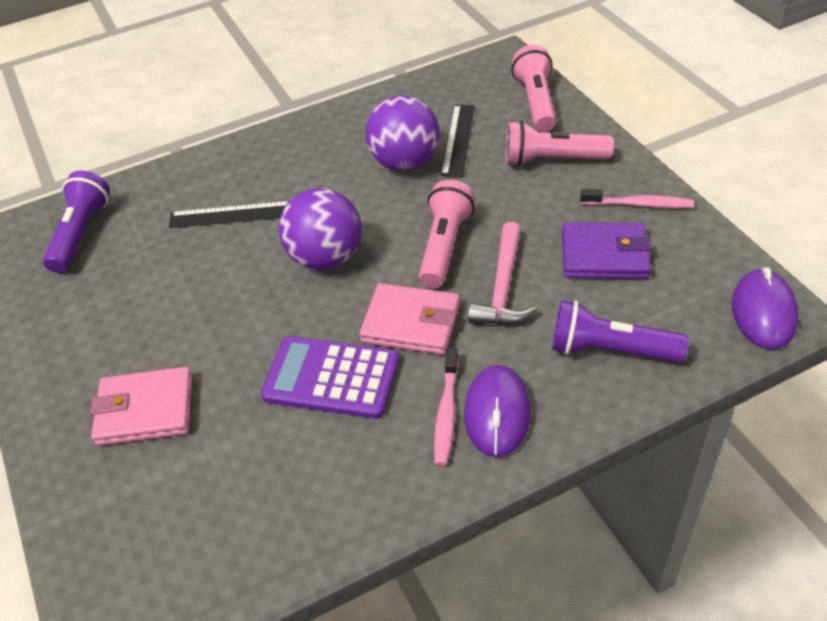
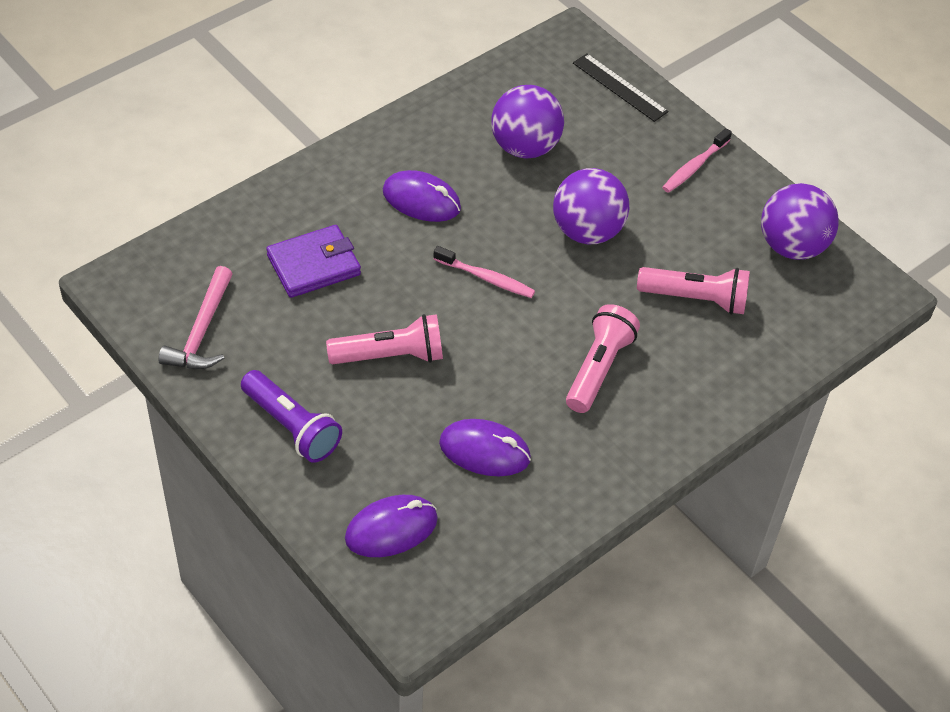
black ruler: [169,201,289,228] [441,105,475,177] = 2 -> [573,53,669,122] = 1
pink wallet: [90,367,192,446] [359,283,460,355] = 2 -> none = 0
purple ball: [279,188,362,271] [365,95,440,171] = 2 -> [491,85,564,159] [553,168,629,245] [761,183,839,260] = 3
purple calculator: [261,336,399,419] = 1 -> none = 0
purple flashlight: [43,170,110,273] [552,300,689,363] = 2 -> [241,370,342,463] = 1
purple mouse: [464,365,531,457] [732,267,799,349] = 2 -> [345,495,438,557] [383,170,461,222] [439,419,531,476] = 3

